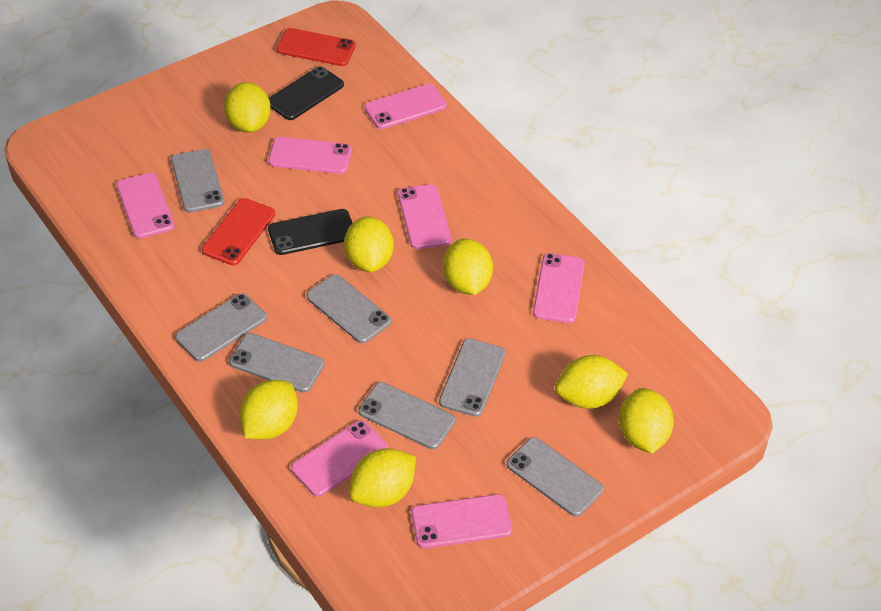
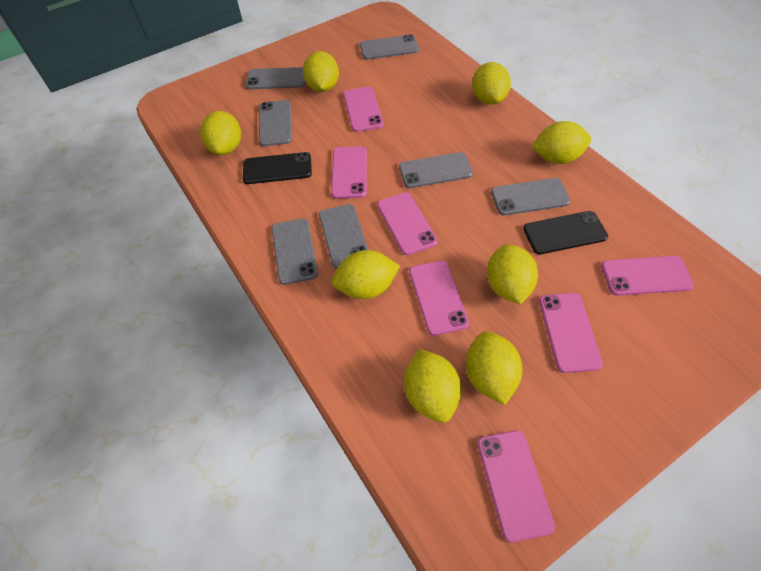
red phone: [202,198,275,265] [276,28,356,66] = 2 -> none = 0
yellow lemon: [224,82,271,133] [240,380,298,440] [344,217,394,272] [349,448,416,508] [443,239,493,295] [555,355,628,409] [619,388,674,454] = 7 -> [200,111,241,155] [303,51,339,92] [332,250,400,299] [404,349,461,423] [466,331,523,405] [472,62,511,105] [487,244,538,305] [532,121,591,164] = 8

